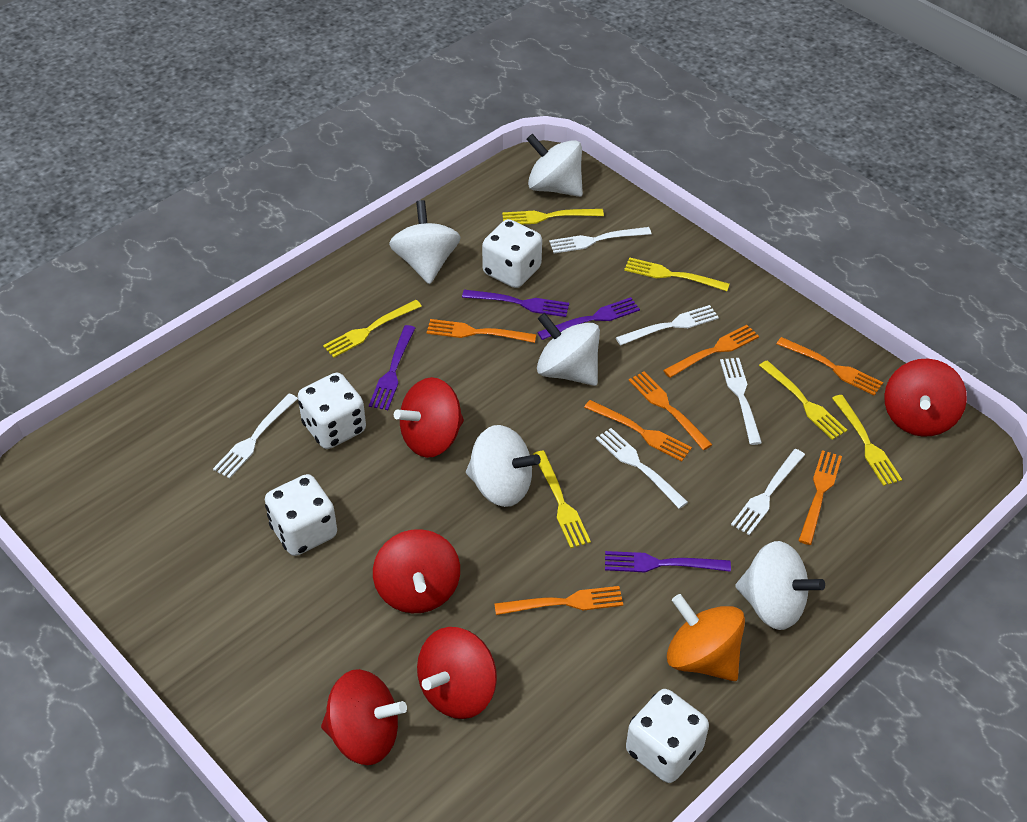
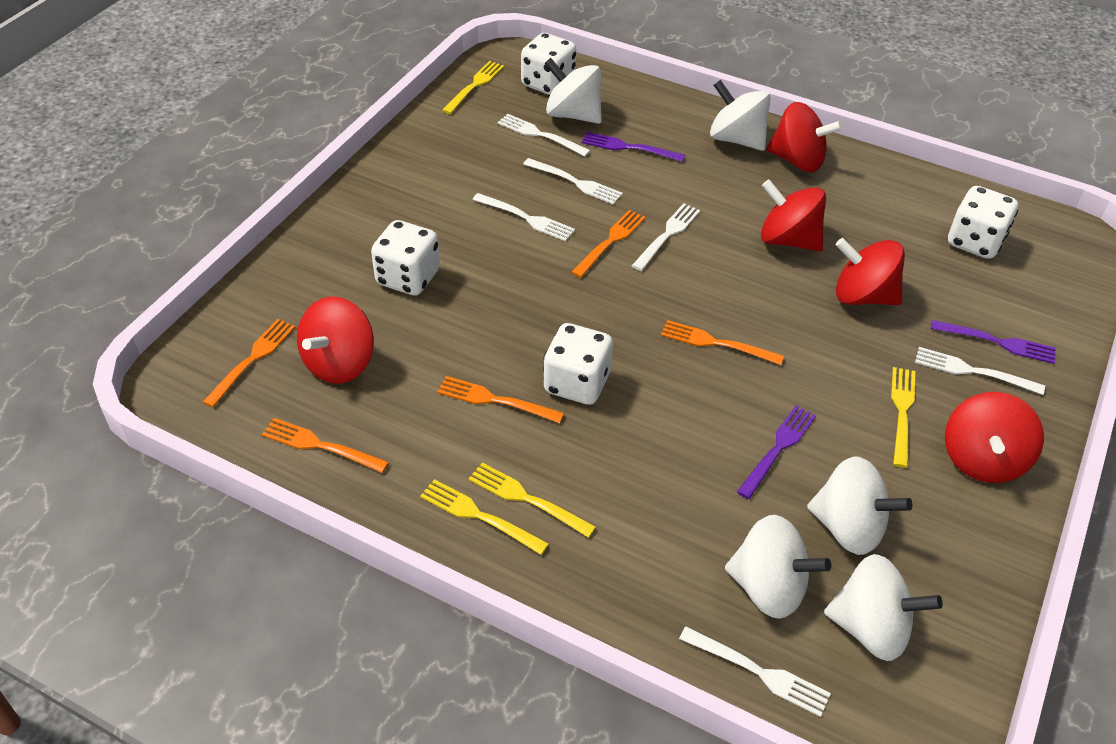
orange fork: [427,319,537,343] [494,586,623,615] [584,400,692,462] [629,371,713,450] [663,325,759,378] [777,337,883,396] [798,450,842,545] = 7 -> [203,319,295,407] [262,418,389,473] [437,376,564,423] [571,210,645,278] [661,320,784,365] = 5
orange spinning top: [667,594,745,681] = 1 -> none = 0
purple fork: [369,325,415,410] [462,290,569,317] [537,297,640,340] [605,551,731,572] = 4 -> [582,132,685,162] [737,405,816,499] [930,320,1056,364] = 3
yellow fork: [323,300,422,358] [502,209,604,225] [533,450,591,548] [624,257,730,291] [759,360,847,440] [832,395,902,486] = 6 -> [420,479,549,555] [442,61,504,114] [468,463,596,538] [891,367,915,468] = 4

